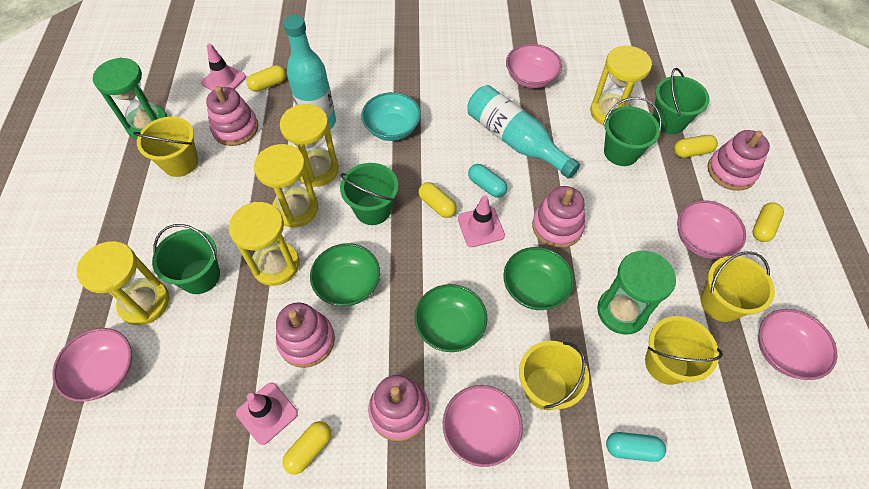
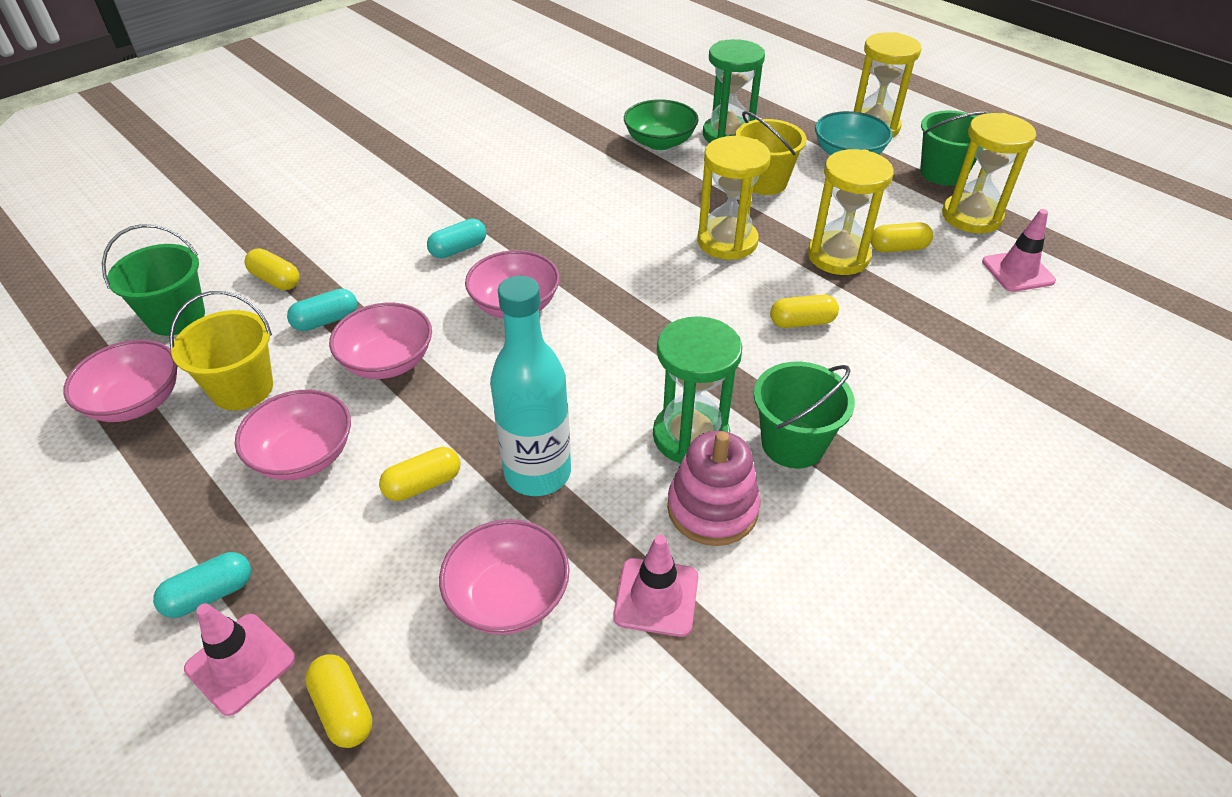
green bowl: [310,243,380,306] [414,284,487,352] [503,247,574,310] = 3 -> [624,99,699,150] = 1
green bucket: [152,224,220,294] [340,163,399,225] [604,97,662,166] [653,68,710,134] = 4 -> [102,224,205,336] [754,362,855,468] [920,110,992,186] = 3
pink stacking toy: [206,86,258,146] [276,302,335,368] [368,375,429,441] [532,186,585,248] [708,130,770,191] = 5 -> [667,431,761,546] = 1
turquoise bottle: [283,15,336,129] [467,85,580,179] = 2 -> [490,275,571,496] = 1
turquoise capsule: [468,164,507,198] [606,432,666,462] = 2 -> [153,552,251,618] [287,289,357,331] [427,219,486,258] = 3
yellow bucket: [133,116,198,177] [519,341,589,410] [645,316,723,385] [701,251,775,322] = 4 -> [169,291,273,411] [735,111,807,195] = 2
yellow hourglass: [77,241,169,325] [228,202,300,286] [254,144,318,228] [280,104,339,187] [590,46,652,126] = 5 -> [697,136,771,260] [808,149,894,275] [854,32,922,138] [942,113,1036,233] = 4

